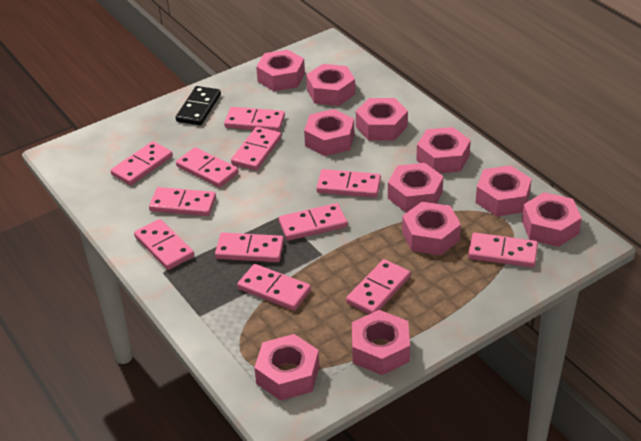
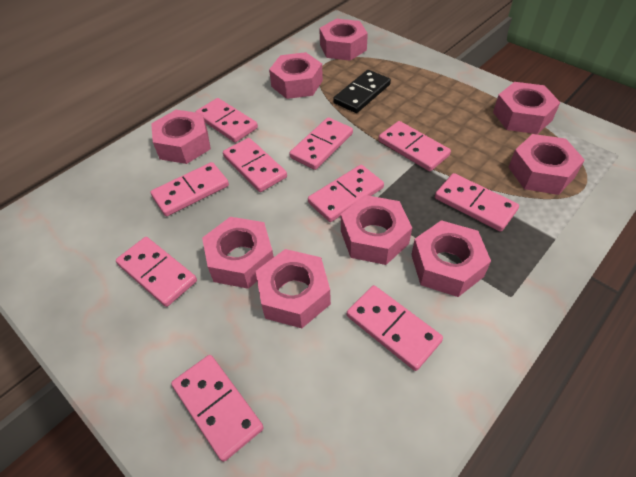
pink domino: [111,141,173,185] [134,219,194,270] [149,187,216,216] [176,147,239,188] [215,232,284,262] [224,107,285,132] [231,127,282,170] [237,264,311,311] [279,203,347,241] [316,169,381,198] [346,259,411,314] [468,233,538,268] = 12 -> [116,237,197,307] [150,162,229,216] [171,355,264,462] [195,98,258,143] [223,138,287,192] [289,117,353,170] [308,165,384,222] [347,285,443,371] [378,121,451,171] [435,173,519,232] = 10
pink nut: [254,334,319,401] [256,49,305,91] [304,109,354,156] [306,64,355,106] [352,310,410,375] [356,98,408,140] [388,163,443,213] [402,202,461,256] [416,127,471,173] [476,165,532,216] [522,192,582,247] = 11 -> [151,110,211,164] [202,217,274,289] [256,249,331,328] [269,52,323,99] [319,19,368,61] [341,195,412,265] [411,220,491,297] [493,82,560,134] [508,134,585,195] = 9

